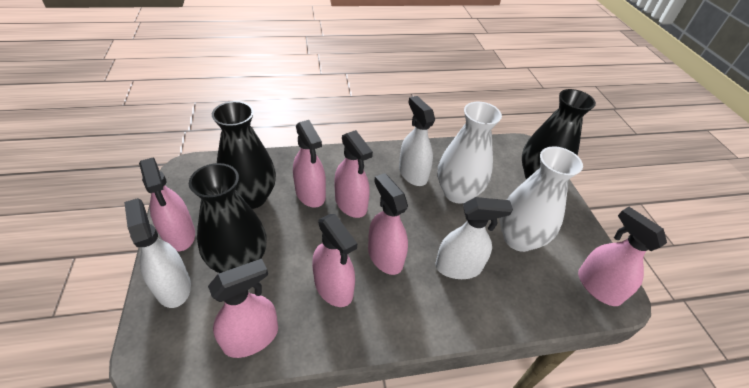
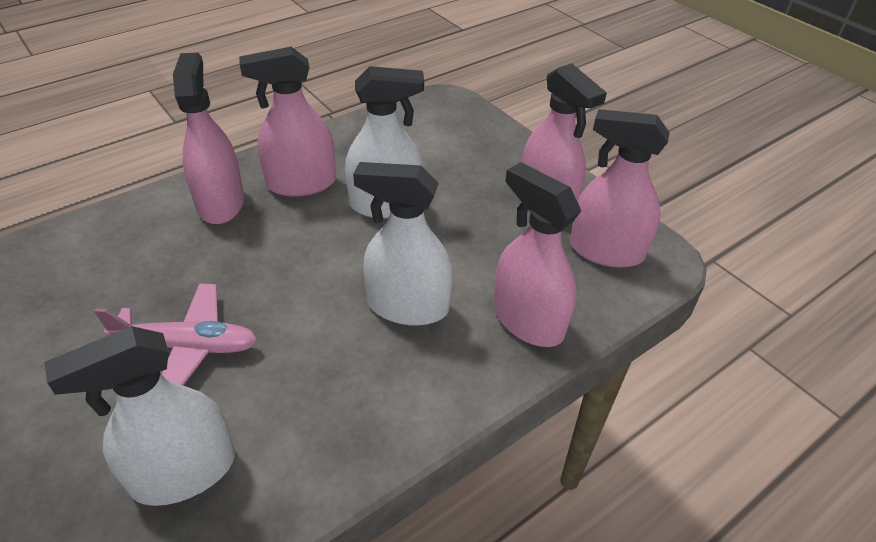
black vase: [189,163,266,273] [212,101,276,209] [522,89,596,179] = 3 -> none = 0
pink plane: none = 0 -> [94,283,258,386] = 1
pink spray bottle: [139,158,195,251] [208,259,278,358] [293,120,326,208] [312,214,357,307] [334,130,373,218] [368,173,408,275] [578,207,667,306] = 7 -> [173,53,244,224] [239,47,336,197] [494,162,581,347] [522,63,607,202] [570,109,670,268] = 5
white vase: [438,102,502,204] [499,146,583,252] = 2 -> none = 0

